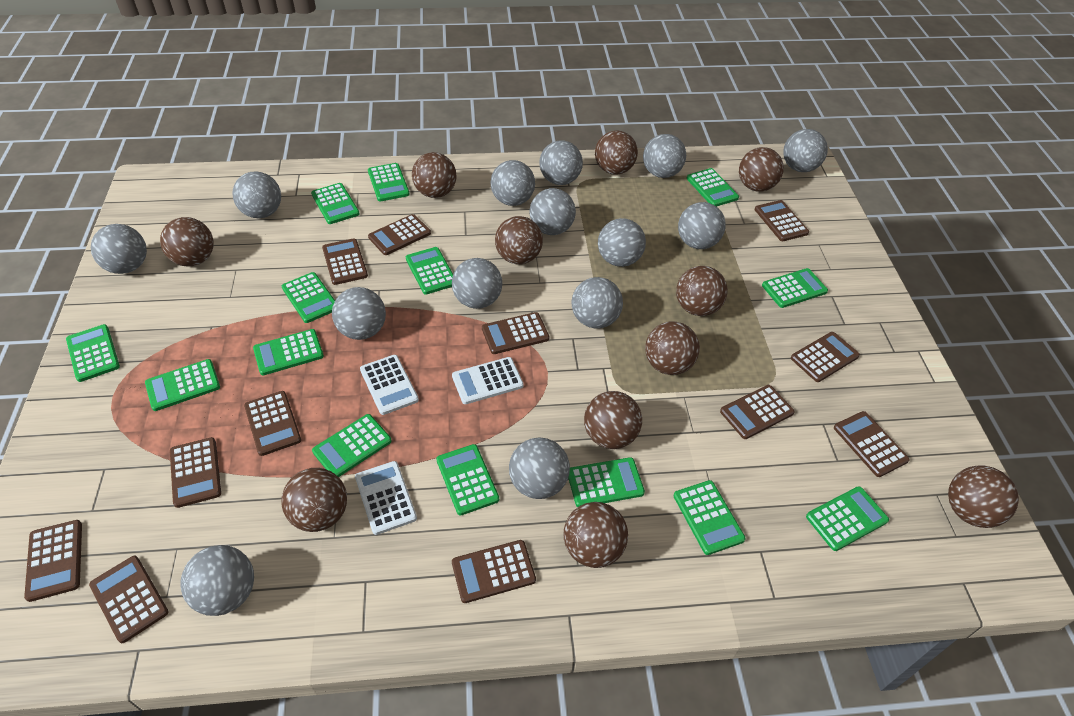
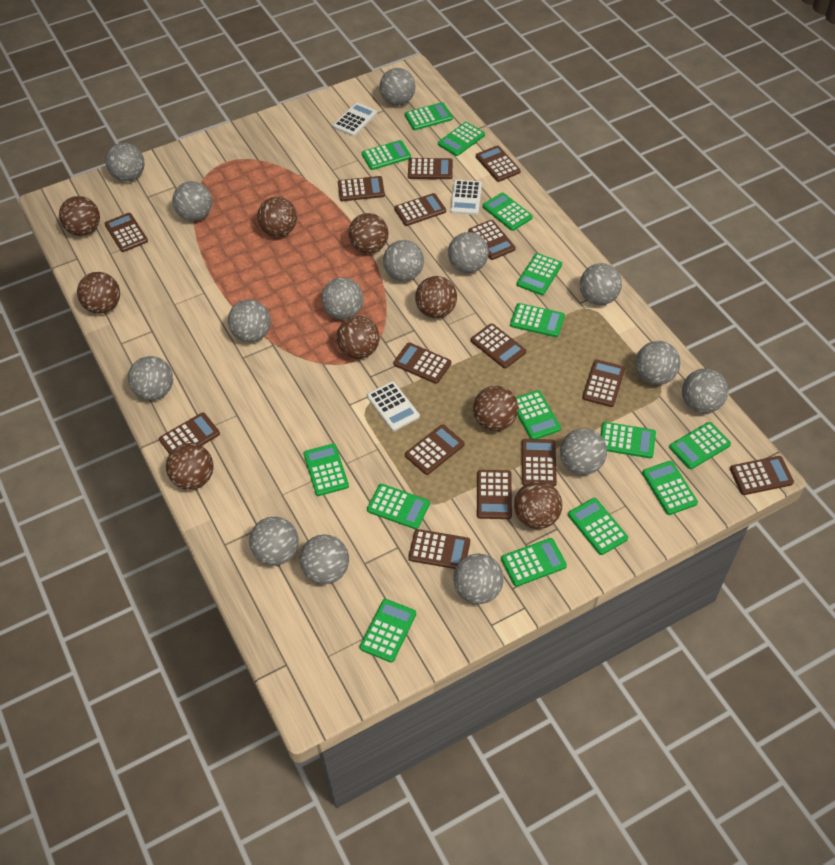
brown ball: [160,217,214,267] [281,468,347,532] [412,152,457,198] [495,216,543,264] [563,502,628,568] [584,391,642,449] [595,131,638,175] [645,321,700,375] [676,266,728,316] [739,147,784,192] [948,465,1019,528] = 11 -> [59,196,100,236] [77,272,120,314] [166,443,214,490] [257,197,297,237] [336,316,380,359] [348,213,388,254] [415,276,457,318] [473,386,518,431] [514,481,562,529] = 9
brown calculator: [24,520,82,602] [89,556,169,643] [170,437,221,508] [244,391,301,456] [322,238,368,285] [368,214,431,255] [452,540,536,603] [482,312,549,354] [720,385,795,439] [755,200,809,241] [791,332,860,382] [834,411,910,477] = 12 -> [104,213,148,252] [159,412,220,454] [338,176,385,201] [393,343,451,384] [394,193,446,226] [405,424,465,475] [408,158,453,179] [408,529,470,569] [468,220,516,260] [471,323,526,368] [476,145,521,182] [477,470,512,519] [522,439,557,487] [582,359,625,407] [730,456,794,495] = 15
green calculator: [66,324,120,382] [145,359,220,411] [253,329,324,375] [282,272,335,323] [311,183,360,224] [312,414,392,477] [368,163,410,201] [406,247,453,295] [436,444,499,515] [568,457,645,507] [674,480,746,555] [687,168,739,207] [762,268,828,308] [806,486,889,551] = 14 -> [304,444,349,496] [360,599,416,663] [362,140,411,170] [367,484,430,529] [405,102,453,130] [438,122,485,156] [483,193,533,231] [501,538,567,587] [510,303,565,337] [516,390,561,439] [517,253,562,295] [568,498,628,555] [601,422,656,458] [642,461,698,515] [669,422,731,469] = 15
grey ball: [91,224,147,274] [180,545,254,616] [232,171,281,218] [332,287,386,340] [452,258,502,309] [491,160,535,206] [509,437,570,499] [530,188,576,235] [539,140,583,185] [572,277,623,329] [598,218,646,267] [643,134,686,178] [678,202,726,249] [783,129,828,172] = 14 -> [105,143,144,182] [128,356,173,400] [173,181,212,221] [228,300,271,342] [249,517,299,566] [299,534,349,584] [321,277,363,320] [380,68,415,105] [383,240,424,281] [448,232,489,273] [453,554,504,604] [560,428,607,475] [580,263,622,305] [635,341,680,385] [682,368,728,413] = 15

